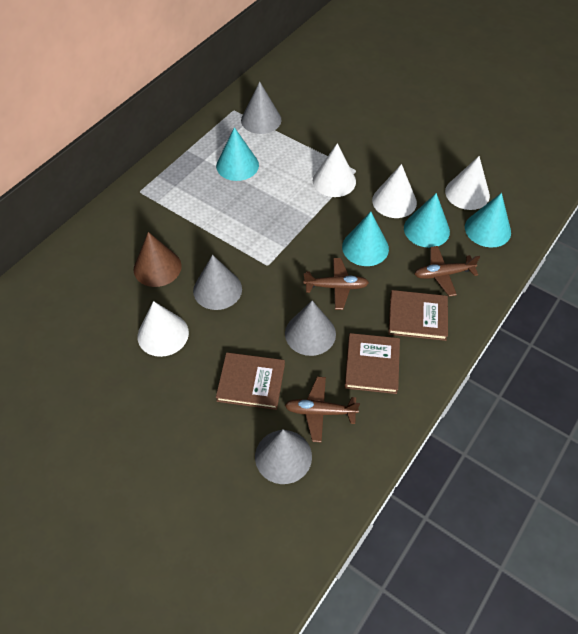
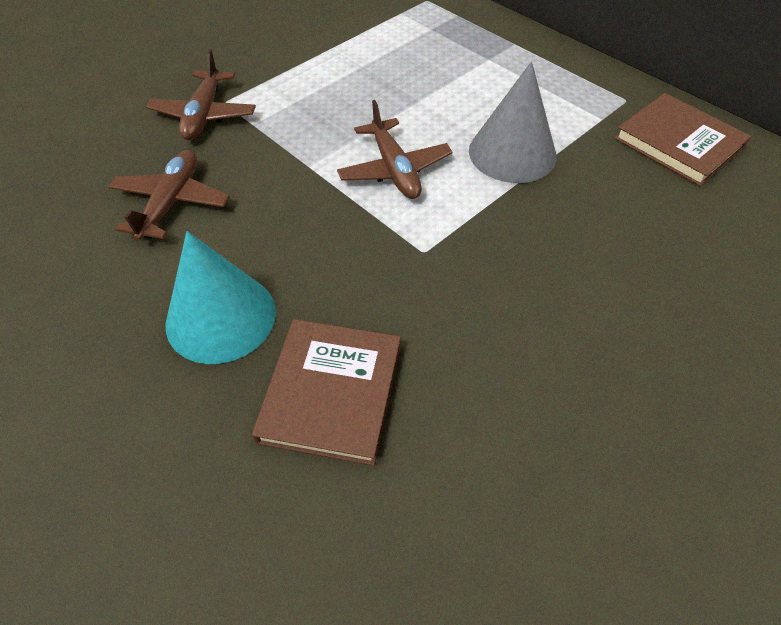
brown book: [216,352,285,410] [345,333,400,394] [388,290,448,341] = 3 -> [252,319,401,466] [614,93,751,187] = 2
brown cone: [134,232,182,287] = 1 -> none = 0
grey cone: [193,255,242,310] [241,81,282,134] [255,429,312,484] [285,301,336,356] = 4 -> [469,61,557,183] = 1
turquoise cone: [216,127,259,181] [342,212,389,266] [404,193,450,248] [465,193,511,247] = 4 -> [165,231,276,364] = 1
white cone: [138,301,189,357] [313,143,356,197] [372,164,417,218] [445,156,490,210] = 4 -> none = 0

